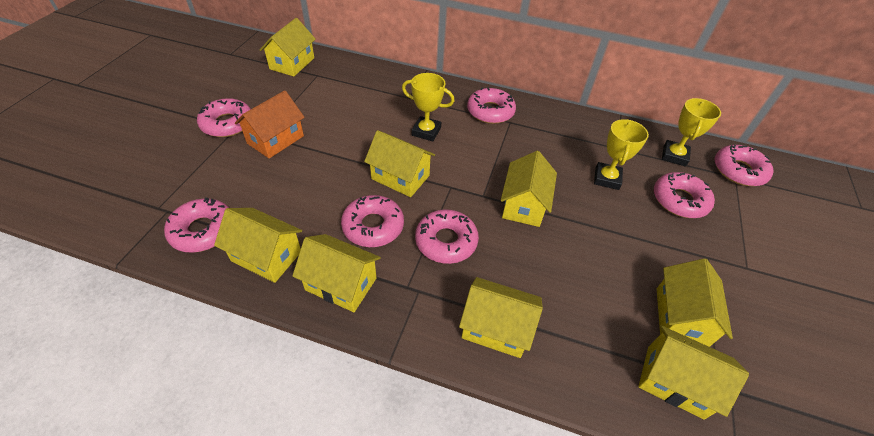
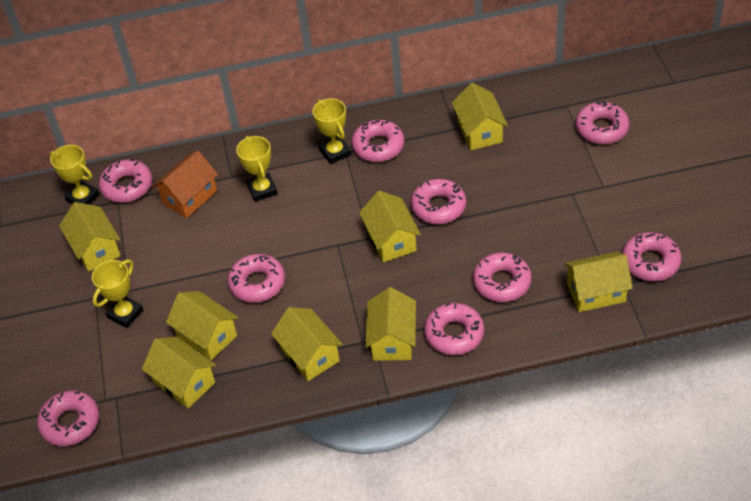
pink donut: [164,197,229,253] [197,98,251,137] [341,195,404,247] [415,209,479,264] [467,87,516,124] [654,172,715,218] [715,145,773,186] = 7 -> [37,391,99,446] [99,159,152,203] [227,254,285,303] [351,120,404,162] [411,179,466,224] [424,303,484,355] [473,252,532,302] [575,101,629,144] [622,232,681,281] = 9
yellow trophy: [402,73,454,141] [594,119,649,190] [662,98,721,167] = 3 -> [49,145,99,205] [92,259,143,328] [236,136,278,202] [313,99,351,164] = 4

